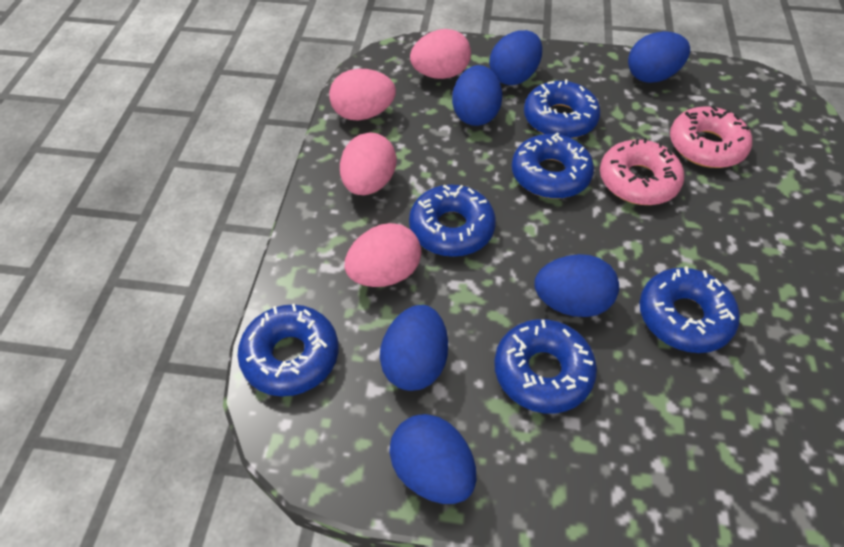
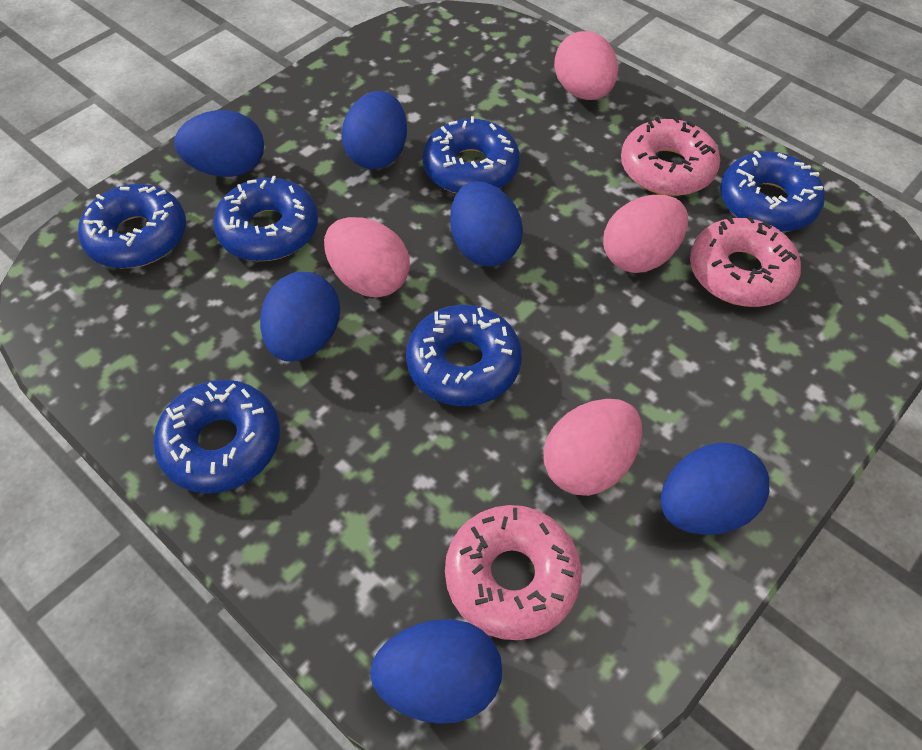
pink donut: [600,138,684,205] [670,106,752,168] = 2 -> [445,505,581,640] [621,116,720,196] [690,215,801,307] = 3

